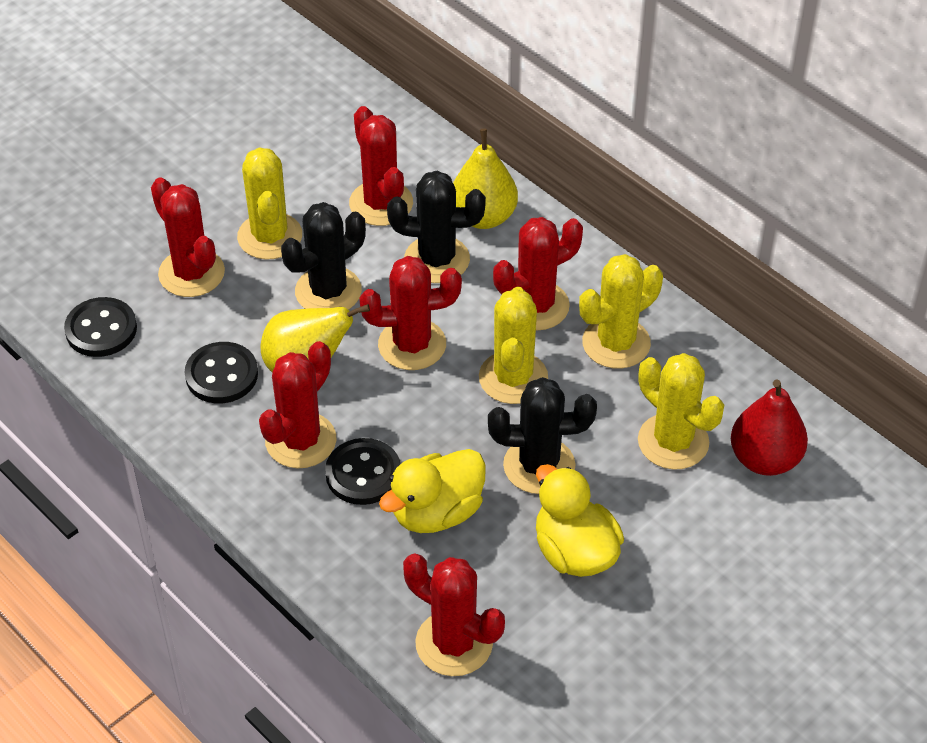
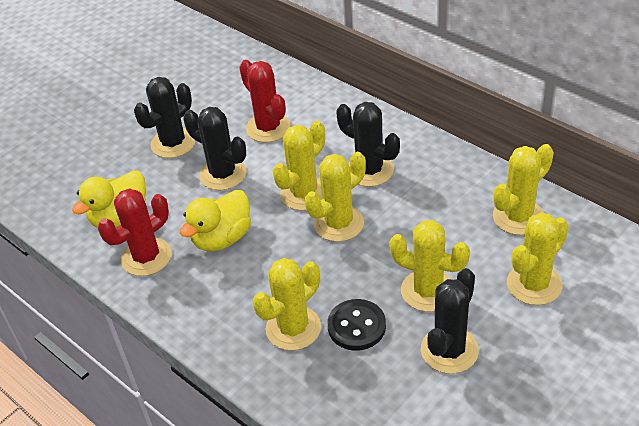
black button: [64,297,137,357] [185,342,258,403] [325,438,400,505] = 3 -> [327,299,386,351] = 1
black cactus: [281,202,366,310] [387,171,486,283] [488,377,597,494] = 3 -> [134,77,196,158] [183,107,246,190] [336,102,400,187] [421,268,479,374] = 4
red cactus: [151,177,225,297] [259,341,337,468] [349,106,413,226] [359,256,462,370] [403,553,505,676] [493,217,583,331] = 6 -> [98,188,172,276] [239,60,291,142] = 2
red pear: [731,380,808,476] = 1 -> none = 0
yellow cactus: [237,147,302,260] [479,287,548,404] [579,254,663,369] [638,353,724,470] = 4 -> [253,258,321,350] [273,121,325,211] [305,152,366,242] [389,220,470,312] [493,144,554,235] [507,212,569,305] = 6
yellow pear: [261,304,370,373] [453,128,518,229] = 2 -> none = 0

